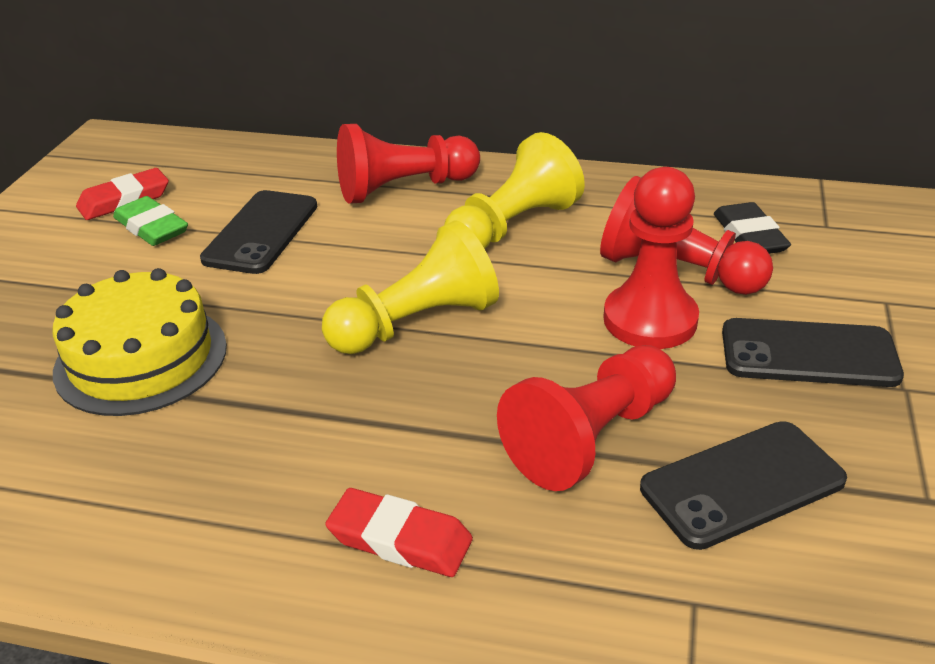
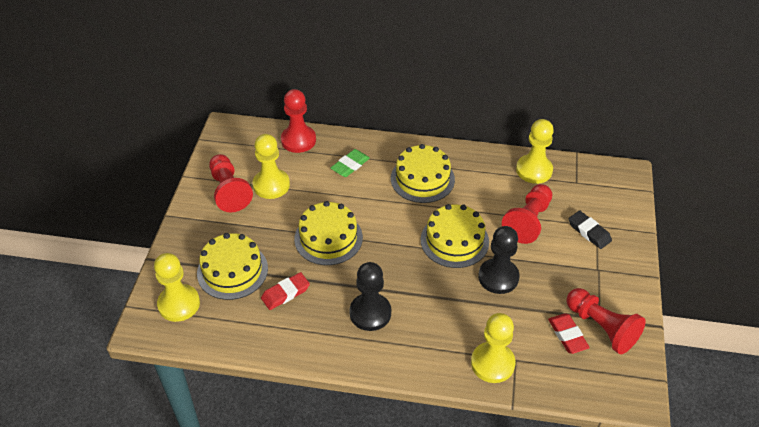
black pawn: none = 0 -> [349,262,391,331] [478,226,520,294] = 2
black phone: [200,190,317,274] [640,421,847,550] [722,318,904,387] = 3 -> none = 0
yellow cake: [53,268,227,416] = 1 -> [197,233,268,300] [294,201,363,265] [391,144,455,203] [421,204,489,268] = 4
yellow pawn: [322,220,499,354] [444,132,585,249] = 2 -> [154,253,200,322] [253,134,290,199] [471,313,516,383] [516,119,554,184] = 4

